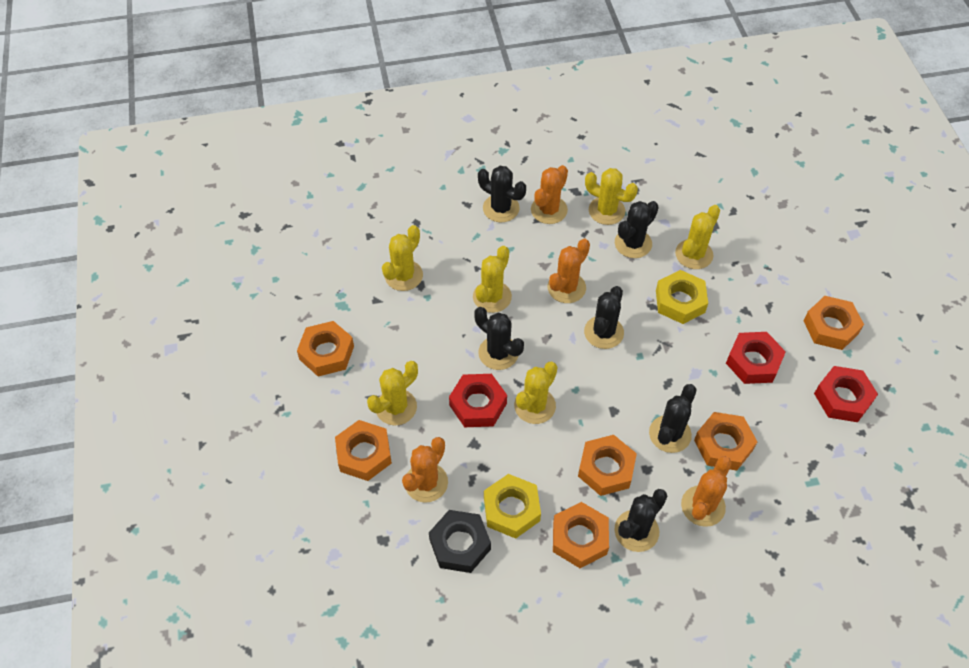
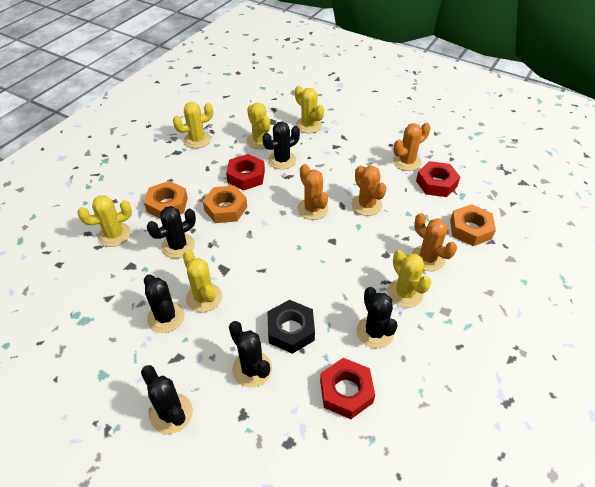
orange nut: [297,321,354,377] [335,420,392,481] [553,502,609,568] [578,435,637,496] [694,412,757,471] [803,296,864,350] = 6 -> [144,181,188,219] [203,186,247,223] [450,204,496,246] = 3
yellow nut: [484,474,541,539] [656,270,708,324] = 2 -> none = 0

